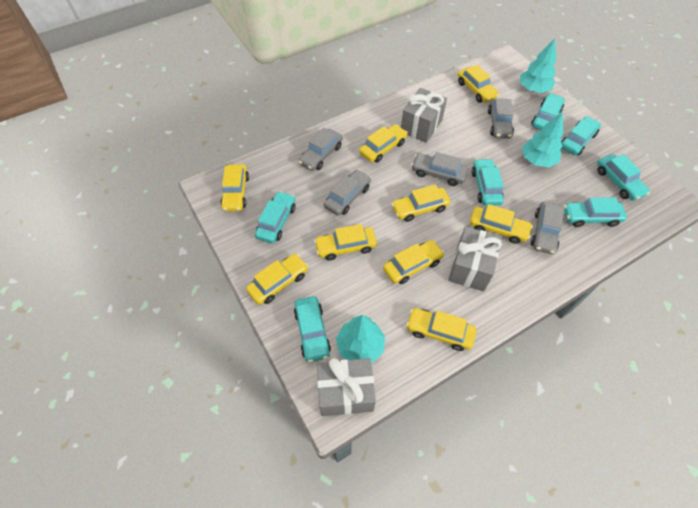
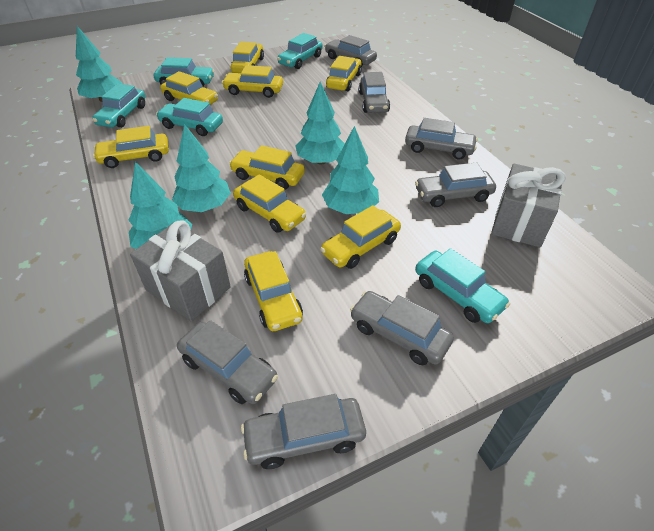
grey car: [298,128,343,171] [324,169,371,216] [411,152,468,186] [488,98,514,139] [531,201,564,254] = 5 -> [177,320,278,404] [241,394,366,469] [325,35,377,67] [350,291,454,365] [359,72,390,113] [405,118,478,160] [415,162,496,207] = 7
grey gift: [317,358,376,416] [401,88,447,143] [449,227,502,291] = 3 -> [130,220,231,321] [491,164,566,247] = 2
turquoise car: [255,191,296,243] [294,296,331,363] [472,158,504,206] [531,93,565,130] [561,116,601,155] [564,197,627,227] [597,154,650,201] = 7 -> [92,84,145,128] [154,57,214,87] [156,98,223,136] [277,33,323,69] [415,248,510,323] = 5
turquoise tree: [336,315,385,363] [520,39,556,93] [522,112,563,167] = 3 -> [76,26,122,102] [128,161,192,249] [172,124,231,212] [295,82,345,164] [322,126,379,214] = 5

